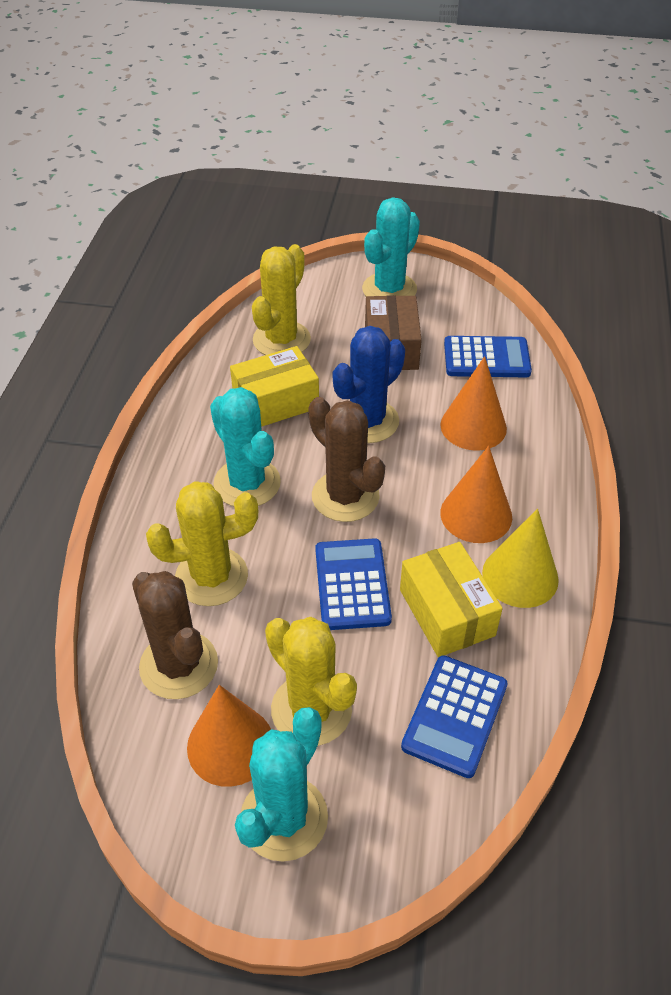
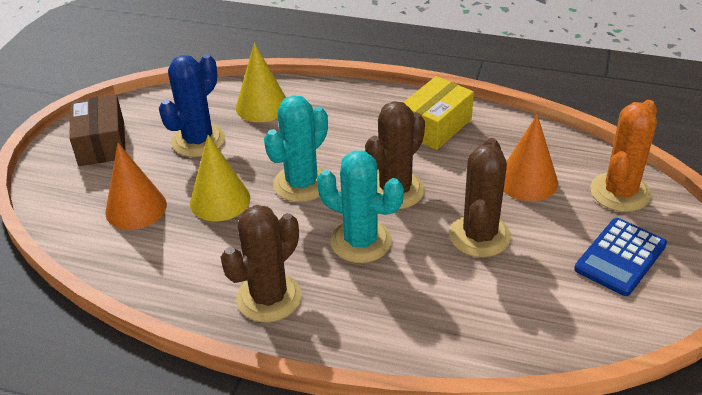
blue calculator: [315,538,392,630] [401,655,508,778] [444,336,532,377] = 3 -> [574,218,667,296] = 1
brown cactus: [132,571,218,699] [308,397,385,522] = 2 -> [221,205,302,322] [365,101,425,209] [449,138,511,257] = 3
orange cactus: none = 0 -> [590,100,657,212] = 1
orange cone: [187,685,271,787] [440,446,512,543] [441,356,507,451] = 3 -> [105,143,167,230] [503,114,558,201] = 2
turquoise cactus: [210,387,281,506] [235,707,328,862] [362,197,420,296] = 3 -> [264,95,328,202] [317,151,404,263] = 2
yellow box: [230,346,319,427] [400,542,503,657] = 2 -> [404,76,474,150] = 1
yellow cactus: [146,481,258,606] [252,244,311,355] [265,617,357,746] = 3 -> none = 0
yellow cone: [482,509,559,608] = 1 -> [190,135,250,221] [236,43,286,122] = 2

